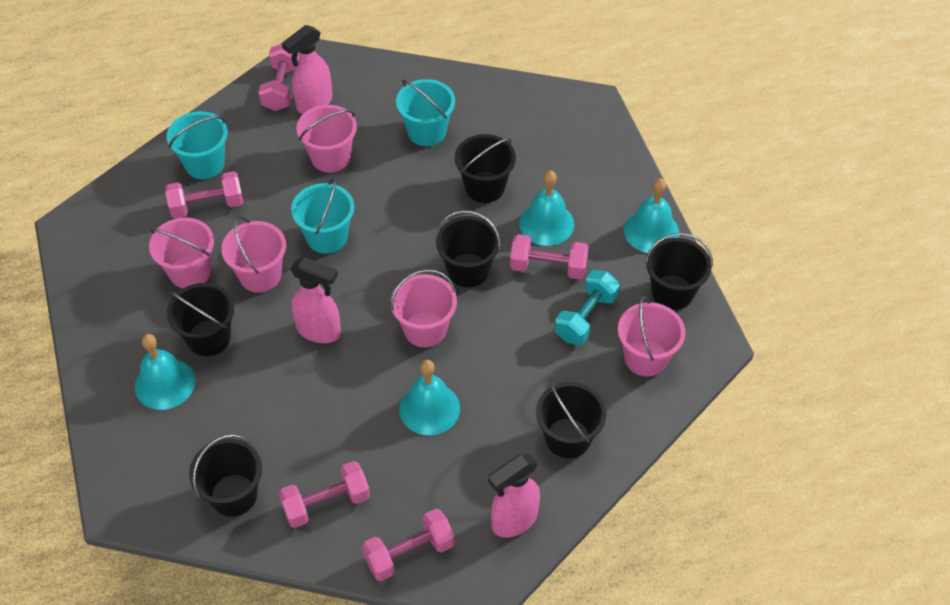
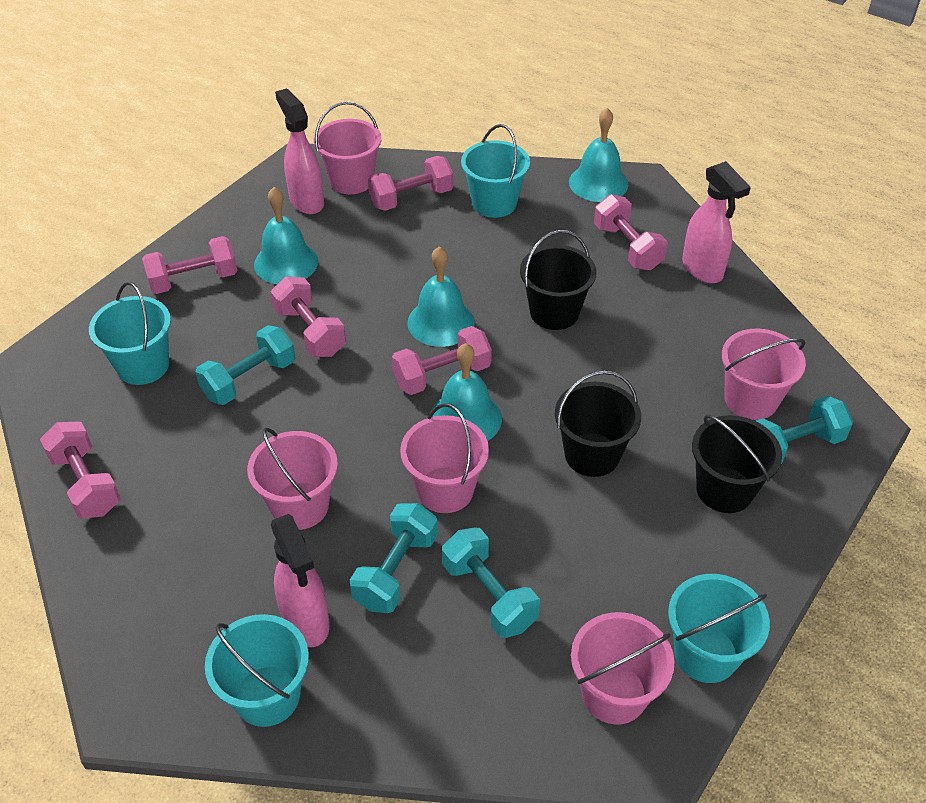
black bucket: [167,283,234,356] [189,434,262,517] [436,210,501,287] [455,134,516,203] [536,382,606,458] [645,233,713,310] = 6 -> [520,230,597,330] [555,370,641,477] [692,415,782,513] = 3
pink dumbbell: [165,171,244,219] [258,43,300,111] [278,461,370,528] [362,509,455,581] [510,234,589,280] = 5 -> [40,422,121,518] [142,236,237,294] [271,277,346,357] [368,156,453,211] [392,326,492,395] [594,194,668,271] = 6
turquoise bucket: [167,111,228,179] [291,177,354,254] [396,79,455,146] = 3 -> [89,282,171,385] [205,614,309,727] [461,124,530,218] [668,574,770,683] = 4
turquoise dumbbell: [555,270,620,345] = 1 -> [195,325,295,405] [350,503,438,613] [442,528,540,638] [756,395,853,464] = 4

